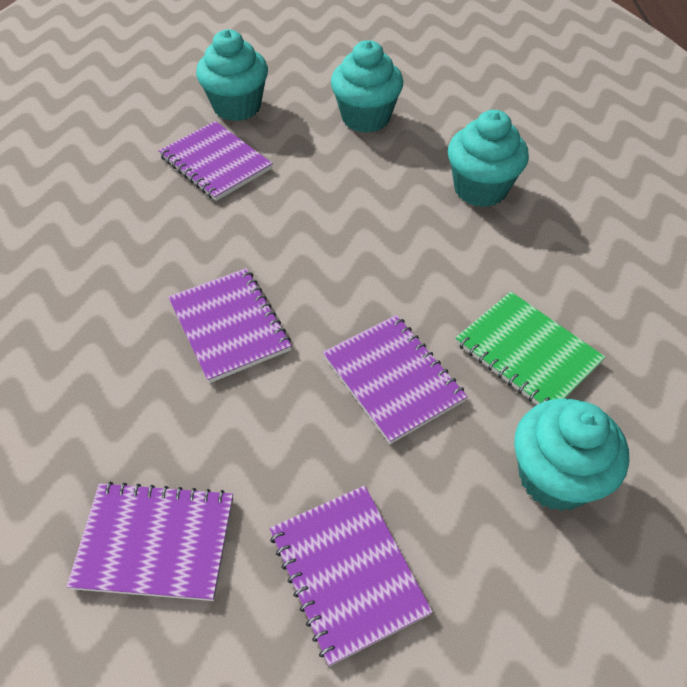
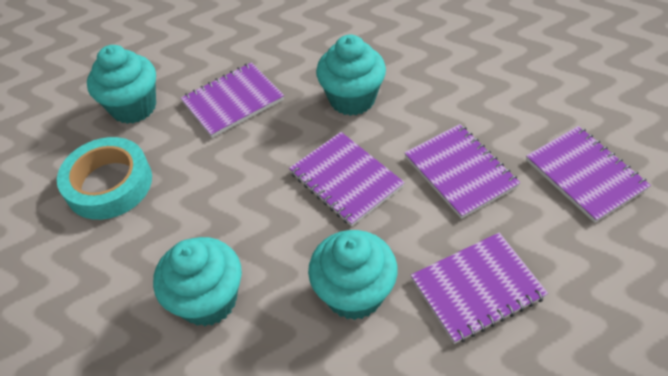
green notebook: [456,291,605,405] = 1 -> none = 0
turquoise tape: none = 0 -> [57,137,152,220] = 1

